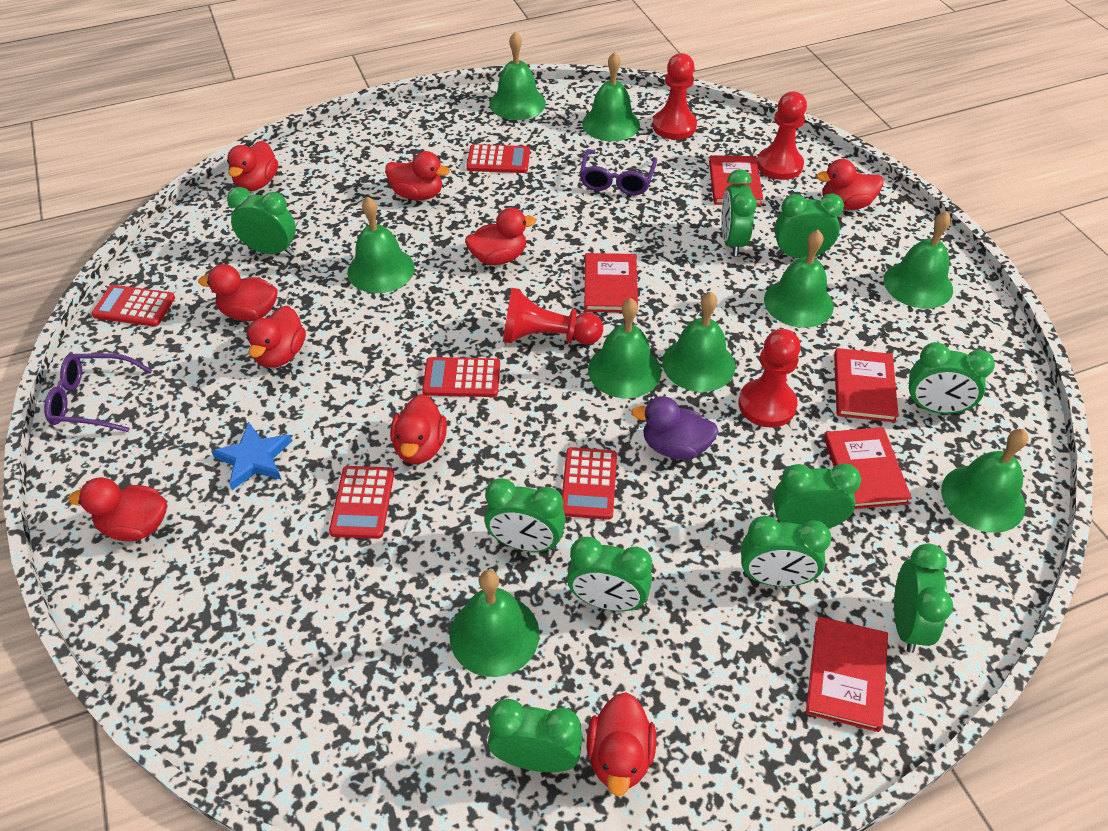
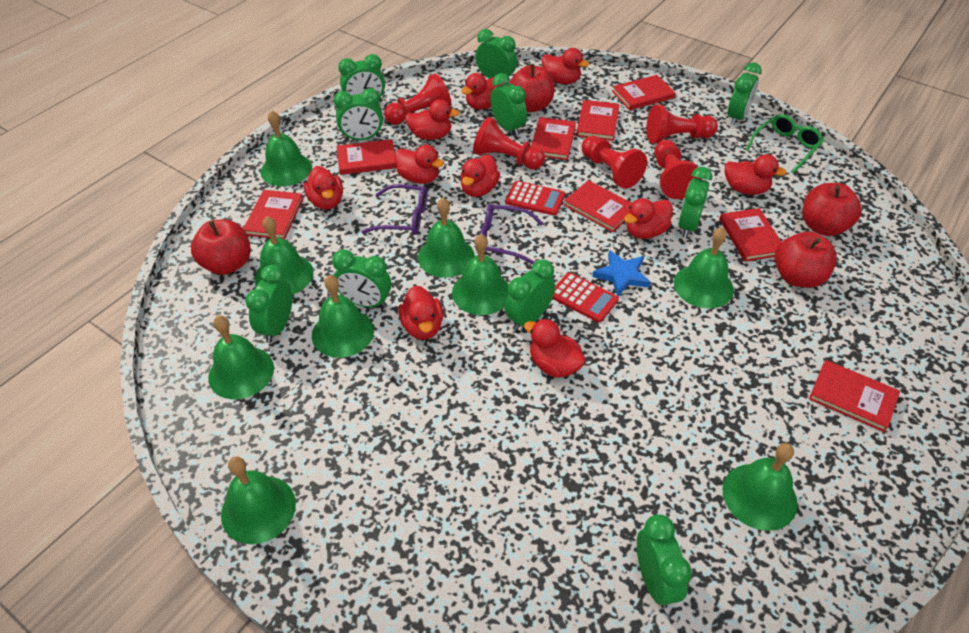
green glasses: none = 0 -> [745,114,824,173] = 1
purple duck: [631,396,719,460] = 1 -> none = 0
red apple: none = 0 -> [191,220,251,275] [510,64,554,112] [775,231,837,288] [803,183,862,236] = 4
red book: [584,253,638,312] [709,155,763,206] [806,616,888,732] [824,427,912,509] [834,348,899,422] = 5 -> [243,190,303,239] [337,139,397,175] [531,117,576,160] [564,180,632,232] [576,100,619,141] [612,75,675,110] [719,208,781,262] [809,360,900,432] = 8
red calculator: [91,285,175,327] [329,466,394,539] [422,357,500,397] [467,144,530,173] [562,447,617,520] = 5 -> [505,181,565,216] [552,272,619,323] = 2
red duck: [69,477,167,542] [198,264,278,321] [227,141,278,191] [247,306,306,368] [385,151,450,200] [390,394,447,464] [465,208,536,265] [586,692,656,796] [816,159,883,210] = 9 -> [304,166,343,210] [395,145,444,184] [398,286,443,339] [405,99,459,140] [460,155,500,197] [461,73,504,110] [524,319,586,378] [541,48,589,84] [624,198,673,239] [725,154,787,195] = 10
red pawn: [503,288,603,345] [653,53,697,140] [739,329,801,428] [757,92,807,180] = 4 -> [384,73,451,125] [473,117,545,170] [581,135,647,189] [646,104,718,144] [654,140,702,199] = 5

